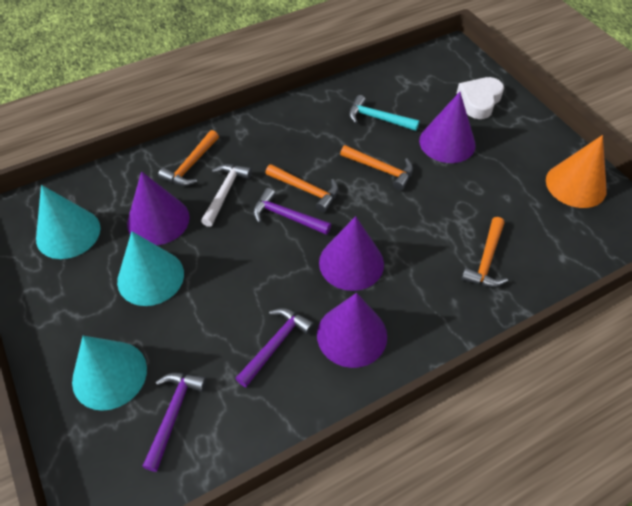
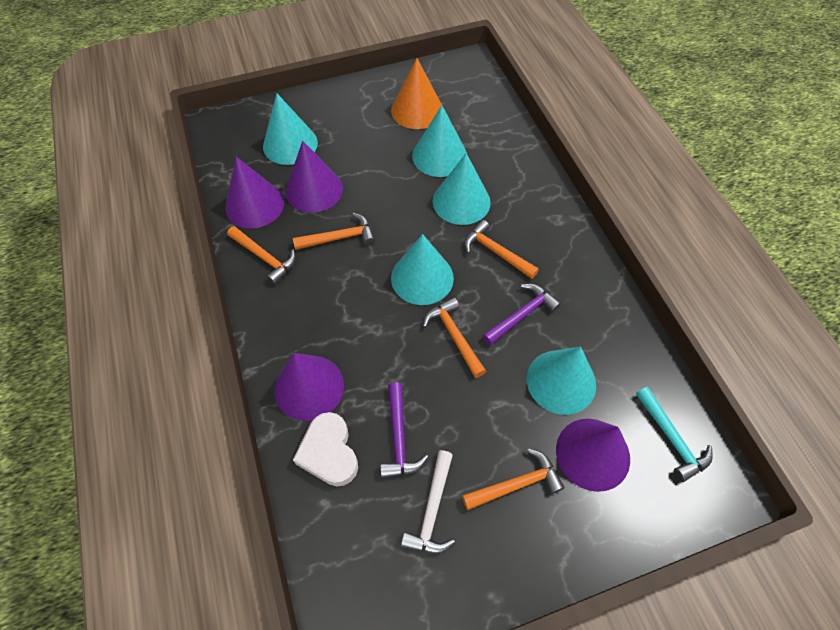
orange hammer: [158,130,219,186] [266,164,338,212] [340,145,413,190] [461,217,508,287] = 4 -> [227,226,296,285] [293,213,375,250] [423,297,486,378] [462,448,565,510] [464,220,539,279] = 5
purple hammer: [142,373,207,472] [235,308,314,387] [253,188,331,235] = 3 -> [380,382,428,478] [482,284,561,345] = 2
turquoise cone: [36,185,101,259] [72,336,147,411] [117,231,184,306] = 3 -> [263,93,318,165] [391,234,454,305] [412,105,467,177] [432,153,491,225] [527,347,596,415] = 5

